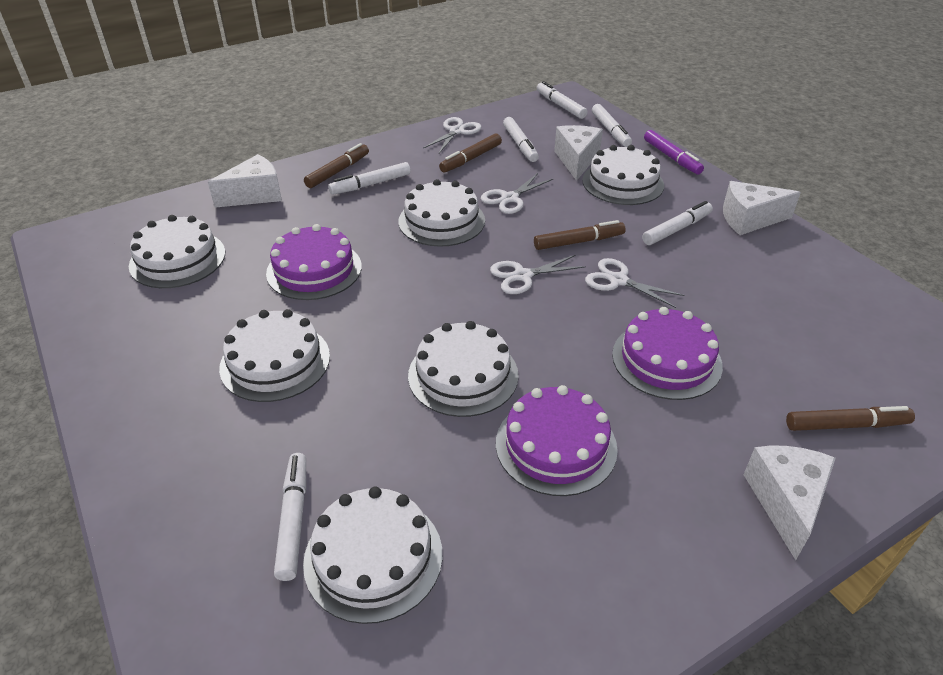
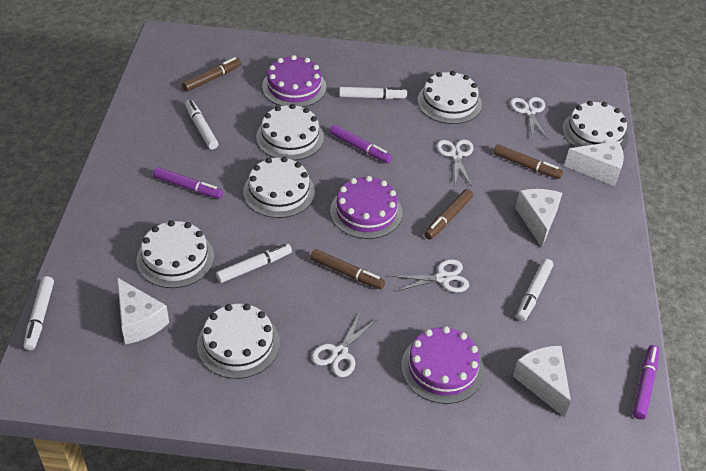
purple marker: [644,130,704,174] = 1 -> [153,167,223,199] [330,125,392,163] [633,345,659,420] = 3
white marker: [274,453,306,581] [328,162,411,195] [503,117,539,162] [537,81,588,119] [592,104,632,147] [642,201,713,245] = 6 -> [24,276,54,350] [185,100,218,149] [216,244,292,283] [339,87,407,99] [516,259,553,321] = 5

